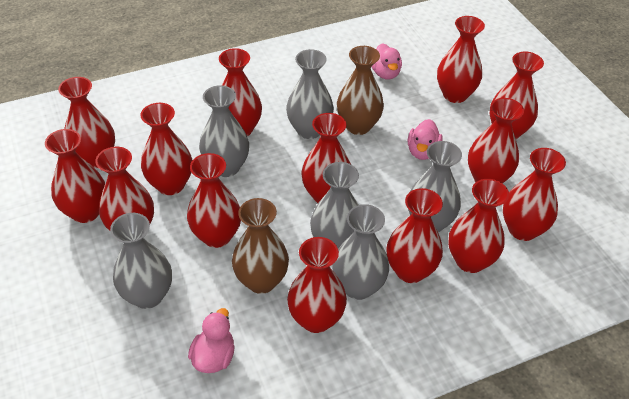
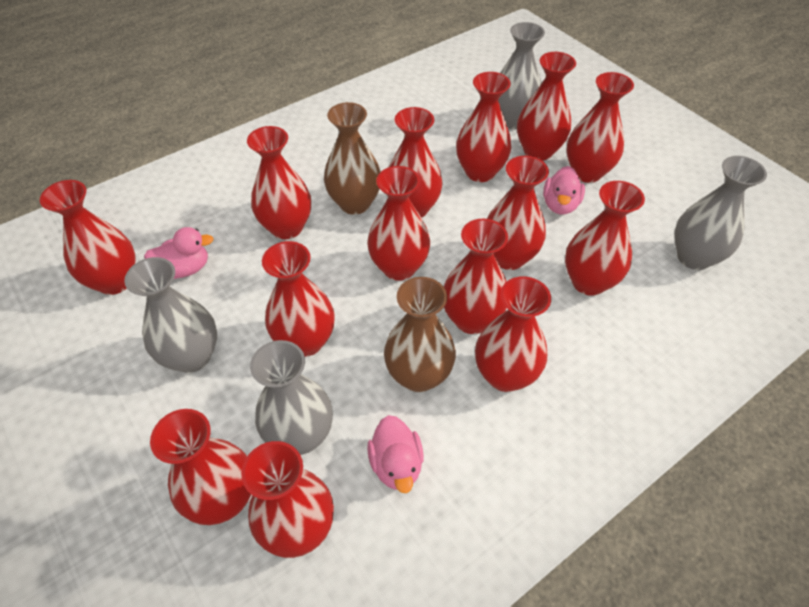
grey vase: [110,213,172,309] [199,85,249,177] [286,49,334,139] [310,162,359,249] [332,204,389,300] [408,141,462,233] = 6 -> [124,257,217,373] [250,340,333,455] [498,22,545,129] [674,156,767,270] = 4

